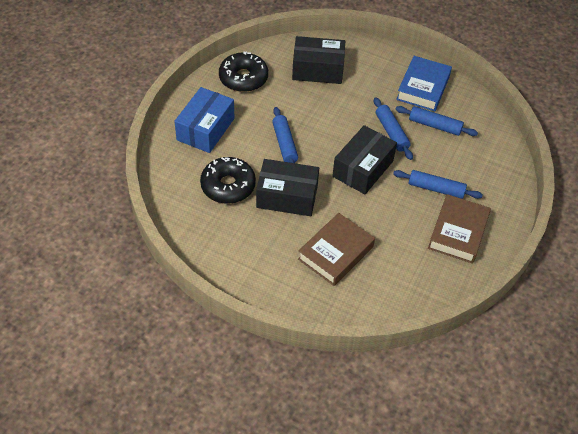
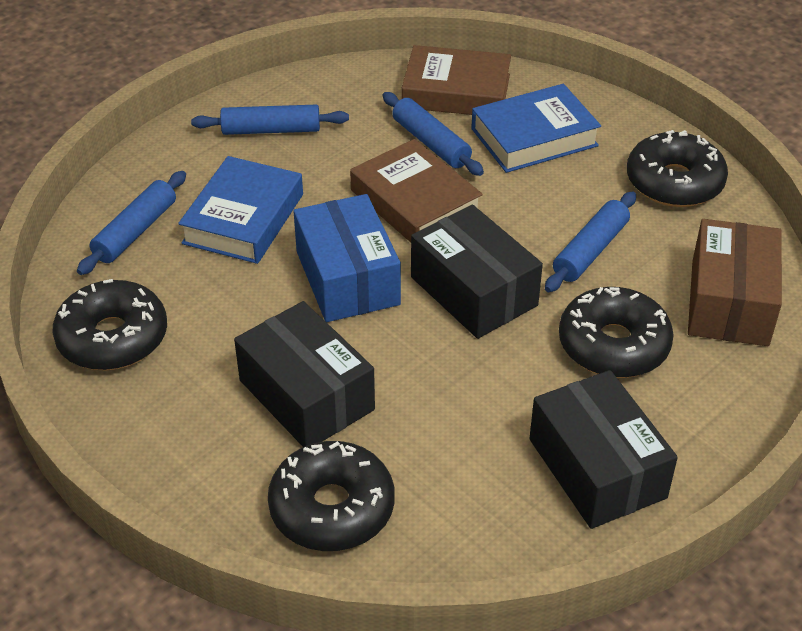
black donut: [200,157,256,204] [219,51,268,92] = 2 -> [53,279,167,370] [268,441,395,551] [559,287,674,378] [627,130,728,207] = 4
blue book: [396,56,452,111] = 1 -> [178,156,303,264] [471,84,601,173] = 2
brown box: none = 0 -> [688,219,782,346] = 1

